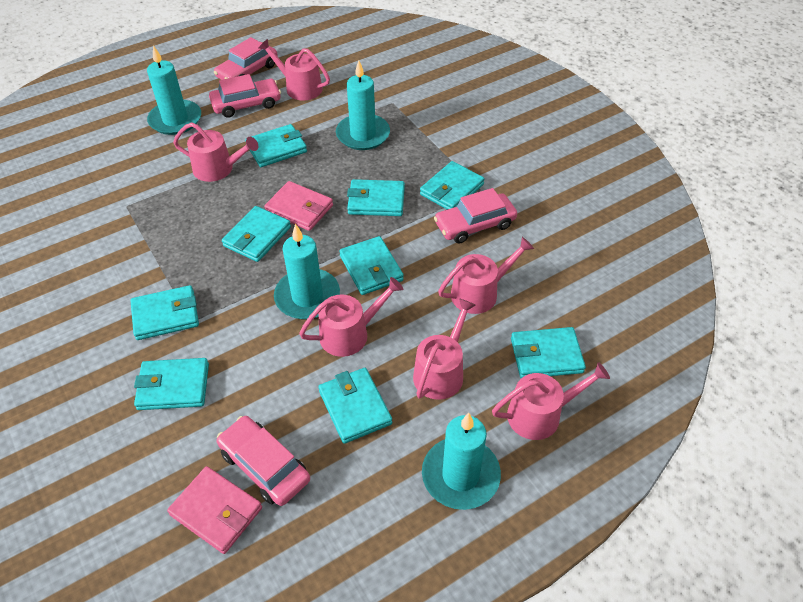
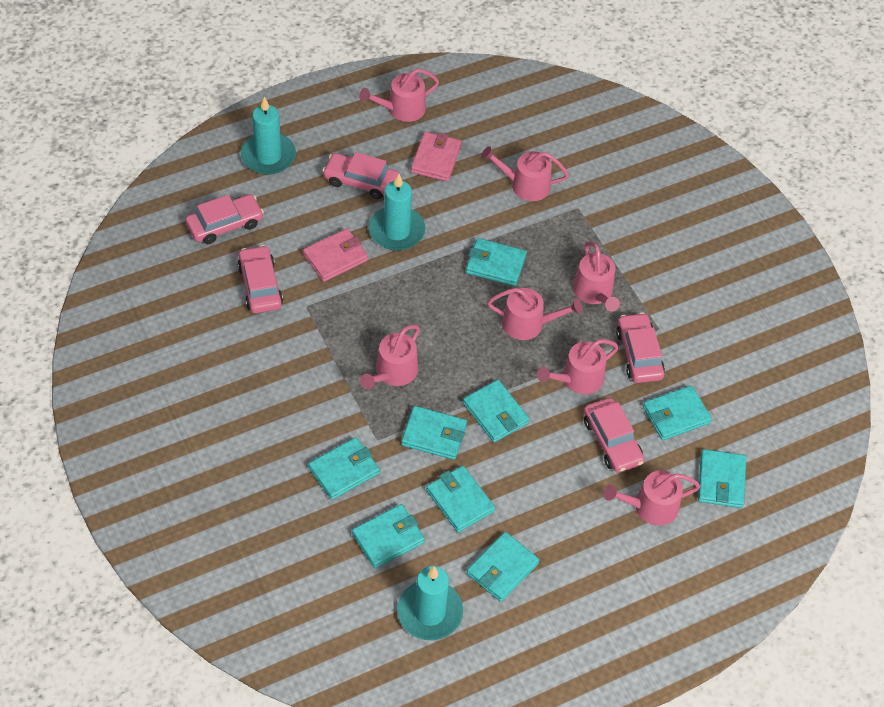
pink car: [209,74,281,118] [214,37,278,80] [217,416,310,506] [434,188,517,243] = 4 -> [186,194,264,244] [237,245,283,313] [322,152,398,199] [584,398,645,473] [616,313,665,383] = 5
pink watering can: [173,122,258,182] [258,39,330,100] [299,277,403,357] [413,298,476,400] [438,237,534,314] [492,362,610,440] = 6 -> [359,69,439,122] [360,325,420,389] [481,146,569,201] [487,288,583,340] [537,339,619,394] [573,241,620,312] [604,470,701,526] = 7
turquoise candle: [147,45,201,135] [274,224,340,319] [336,60,390,150] [422,413,501,510] = 4 -> [241,97,296,175] [369,174,425,251] [397,566,463,640] = 3

